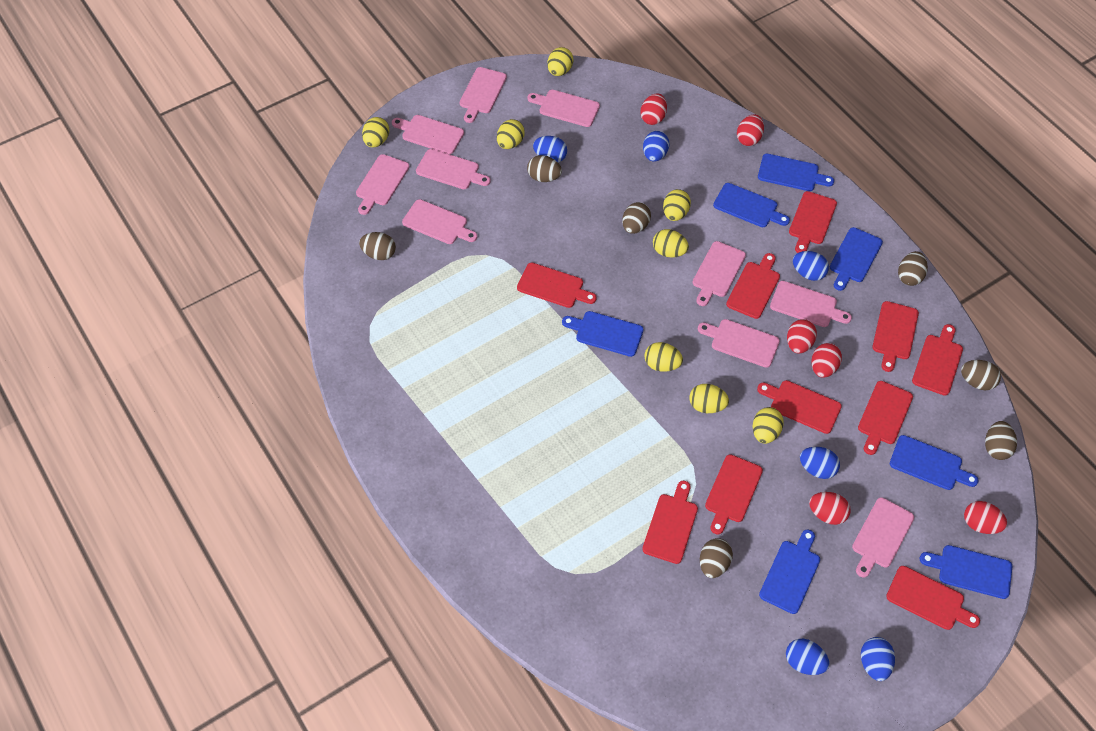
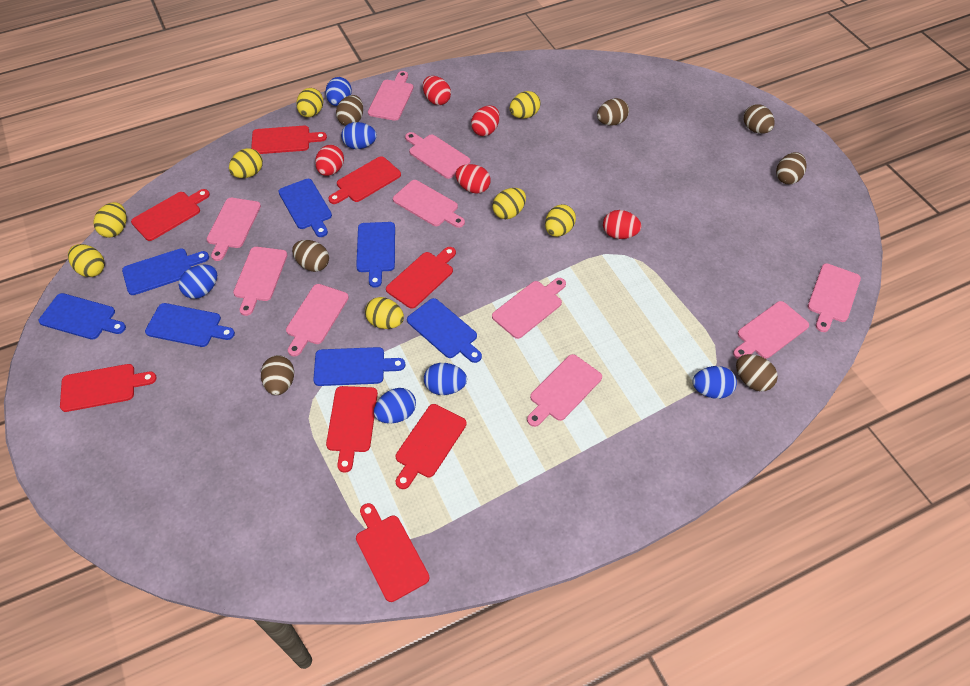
red cutting board: [517,263,597,308] [642,481,698,564] [705,454,763,535] [726,253,780,319] [757,380,842,434] [789,191,837,253] [858,381,913,455] [872,301,919,372] [886,566,980,630] [912,324,963,396] = 10 -> [60,364,157,412] [131,189,210,241] [251,126,327,154] [326,386,378,473] [329,156,401,204] [356,503,430,602] [386,247,456,309] [396,404,467,489] = 8
red egg: [640,93,667,125] [737,114,764,146] [787,319,817,354] [809,492,851,525] [811,343,842,378] [964,501,1007,534] = 6 -> [315,145,344,176] [423,76,451,105] [455,164,491,194] [471,105,500,136] [603,210,641,239] = 5

